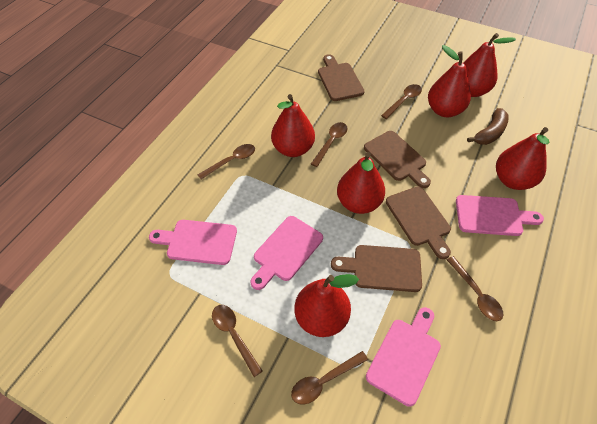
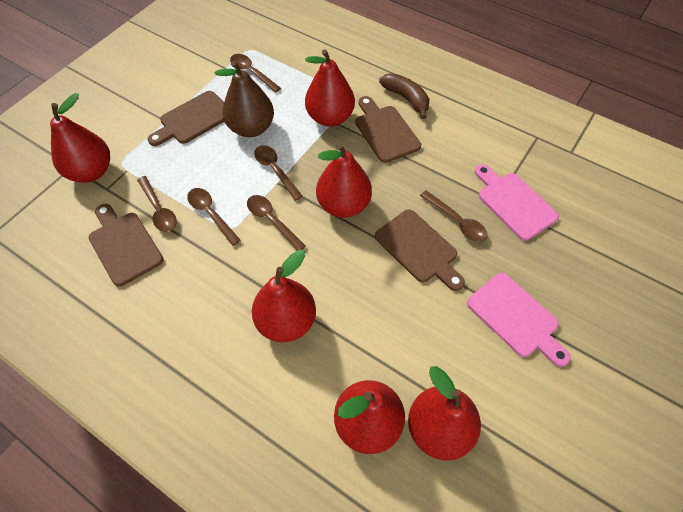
brown pear: none = 0 -> [215,61,274,137] = 1
pink cutting board: [149,220,237,265] [250,216,323,290] [366,307,441,407] [456,195,544,236] = 4 -> [467,273,570,367] [474,164,559,241] = 2

